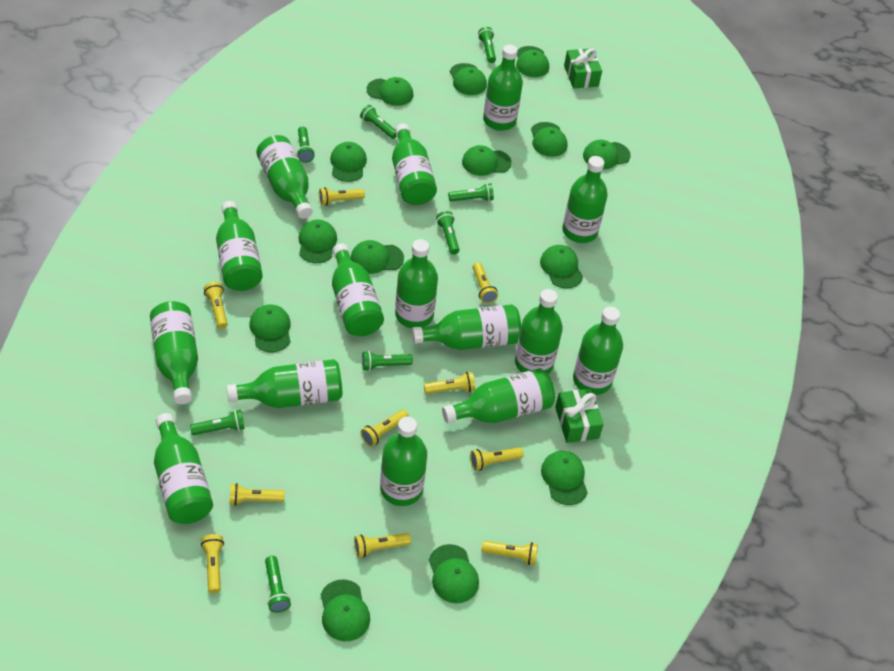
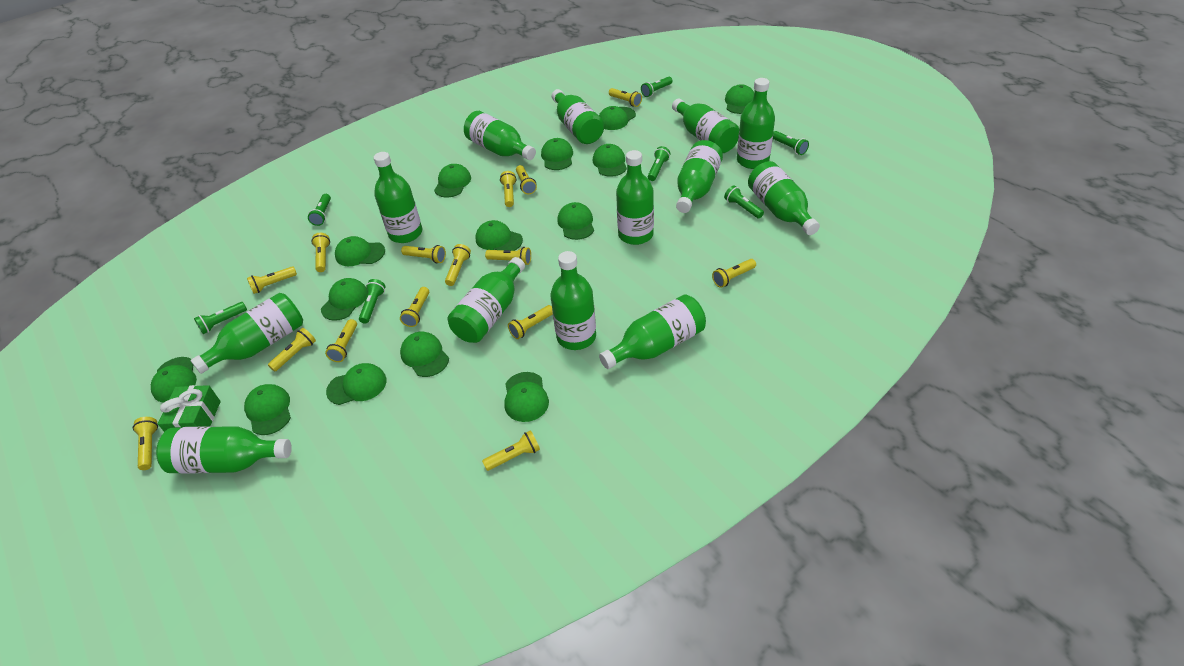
green bottle: [150,301,198,404] [154,413,213,524] [216,201,263,291] [227,359,342,408] [256,135,313,219] [332,243,384,336] [380,417,427,506] [392,123,437,205] [395,239,438,328] [412,304,521,350] [442,368,555,423] [483,45,523,131] [515,289,563,374] [562,156,608,243] [573,307,623,395] = 15 -> [156,426,292,474] [190,293,303,374] [374,152,422,243] [448,257,525,343] [464,111,536,160] [550,251,596,350] [552,89,604,144] [599,295,706,369] [616,150,654,245] [672,99,739,153] [676,140,723,213] [737,78,775,169] [748,161,820,235] = 13
green flashlight: [190,410,245,435] [265,556,291,613] [297,126,315,163] [360,105,397,139] [362,351,413,371] [436,211,459,255] [448,183,494,202] [478,27,496,63] = 8 -> [194,302,247,334] [308,194,331,226] [359,279,386,323] [641,77,673,97] [648,146,671,181] [724,185,764,218] [773,131,809,155] = 7
green gift: [555,389,604,443] [564,48,602,89] = 2 -> [158,385,221,432] = 1
yellow flashlight: [201,534,224,593] [204,282,228,329] [229,483,285,506] [319,187,365,206] [354,533,411,558] [361,409,409,447] [424,372,475,394] [470,447,524,470] [473,262,498,304] [482,541,538,565] = 10 -> [133,417,158,470] [247,266,297,294] [268,328,316,372] [311,233,330,272] [325,319,357,362] [400,287,429,327] [401,245,446,263] [445,244,471,286] [482,430,540,471] [485,247,531,265] [500,171,516,207] [508,305,553,339] [516,165,537,194] [609,88,642,107] [712,259,756,288] = 15

